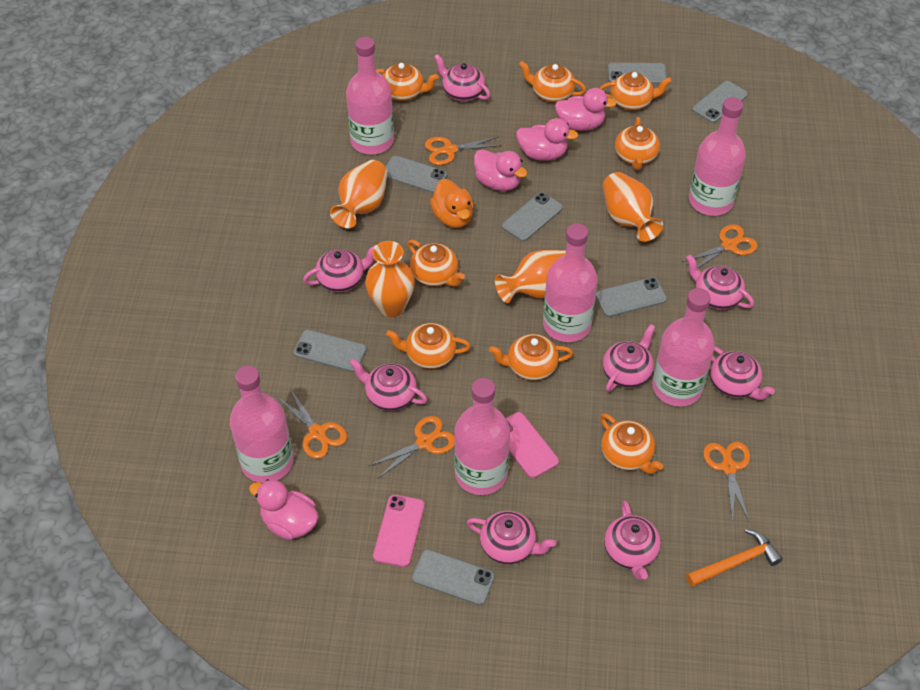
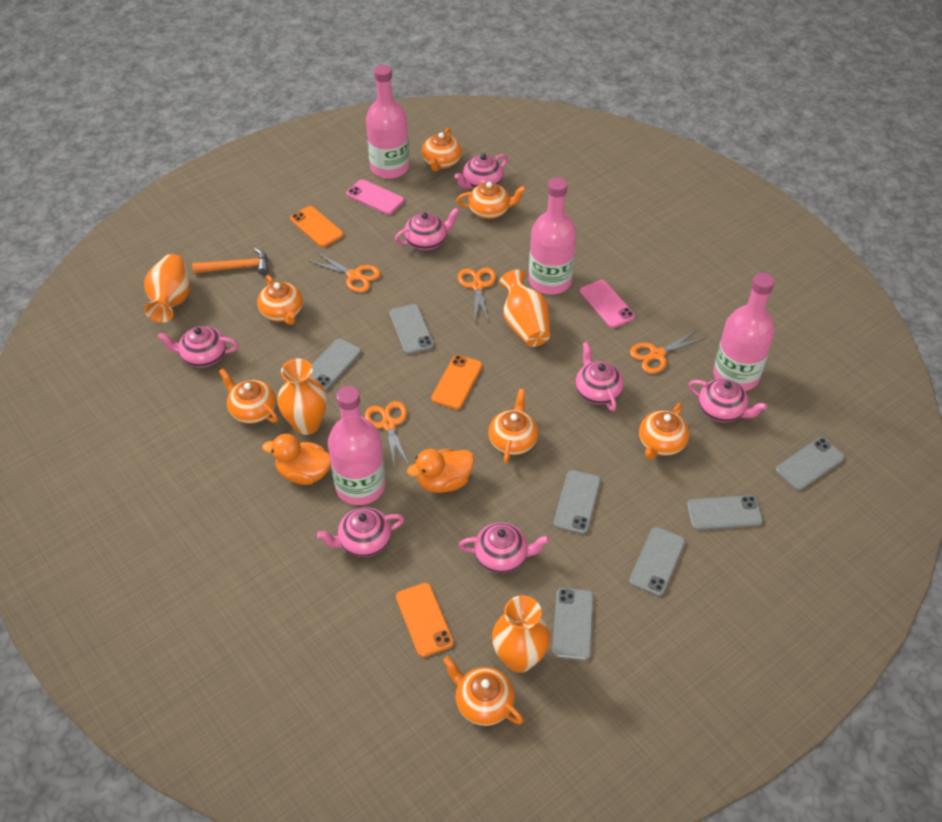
orange duck: [430,179,474,228] = 1 -> [262,434,331,485] [407,449,475,493] = 2
orange phone: none = 0 -> [290,206,344,247] [396,583,454,657] [431,355,483,410] = 3
orange scissors: [276,389,347,459] [369,416,454,479] [425,136,502,165] [682,224,758,268] [703,442,750,523] = 5 -> [309,252,381,293] [365,401,409,466] [458,268,496,323] [630,330,706,374] = 4
orange teapot: [376,63,439,101] [386,323,471,369] [408,240,465,286] [489,334,573,380] [519,61,586,102] [599,72,672,110] [600,413,663,474] [615,117,660,170] = 8 -> [219,368,278,424] [257,275,303,325] [422,128,462,172] [443,656,523,726] [456,182,526,219] [488,389,538,464] [639,403,689,460] = 7
pink bottle: [230,366,293,483] [346,37,394,155] [454,378,510,495] [543,223,598,342] [652,288,715,407] [689,97,746,216] = 6 -> [328,386,385,505] [366,65,410,179] [529,177,577,294] [713,273,775,391] = 4
pink duck: [249,479,319,540] [474,149,527,191] [516,118,578,161] [555,88,617,131] = 4 -> none = 0
pink teapot: [303,245,376,292] [349,358,427,411] [434,54,490,101] [466,511,556,564] [603,324,655,392] [604,501,661,580] [686,254,754,310] [710,346,775,400] = 8 -> [158,326,239,368] [317,507,404,557] [394,208,459,250] [455,154,508,189] [459,522,550,573] [576,342,624,411] [688,379,767,422] = 7

